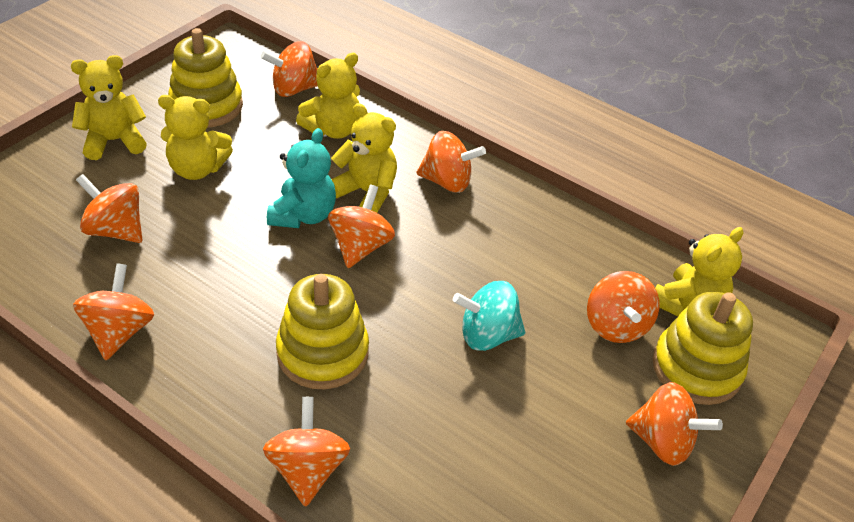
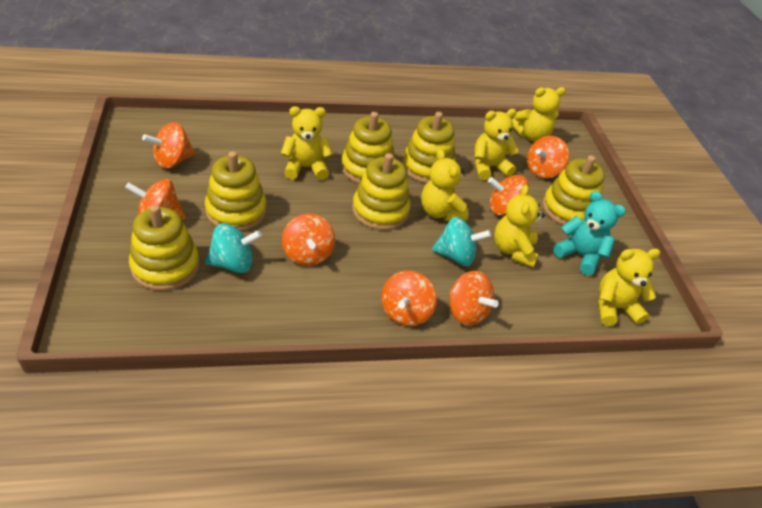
orange spinning top: [73,263,154,360] [76,174,142,243] [260,41,318,97] [263,397,350,507] [328,185,395,268] [417,131,486,193] [587,271,660,343] [626,382,723,466] = 8 -> [125,179,186,220] [142,122,196,169] [282,214,335,266] [381,271,437,326] [449,271,498,326] [488,175,528,216] [527,136,569,179] = 7
turquoise spinning top: [453,281,525,351] = 1 -> [205,223,262,273] [432,217,491,266] = 2
yellow stacking toy: [168,28,243,128] [276,274,369,389] [652,292,753,405] = 3 -> [129,205,200,291] [205,151,267,231] [341,112,395,184] [352,153,411,230] [402,112,455,184] [542,155,605,225] = 6
yellow teddy bear: [71,55,147,160] [158,95,233,180] [296,53,360,139] [331,103,397,213] [655,227,744,316] = 5 -> [281,106,333,180] [421,149,469,221] [474,109,519,180] [494,185,545,267] [512,87,566,142] [598,249,661,326] = 6

